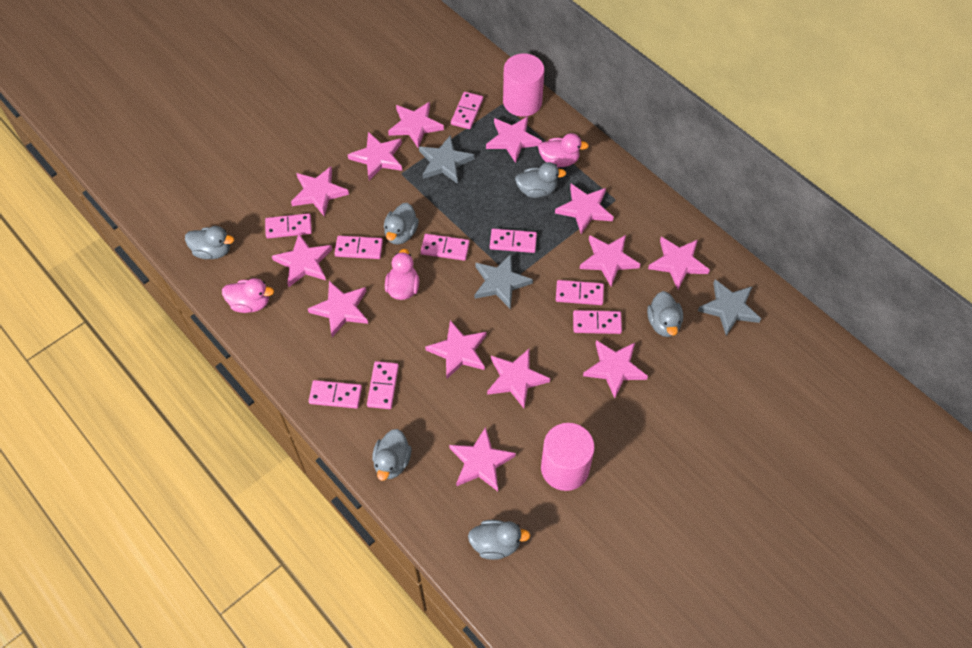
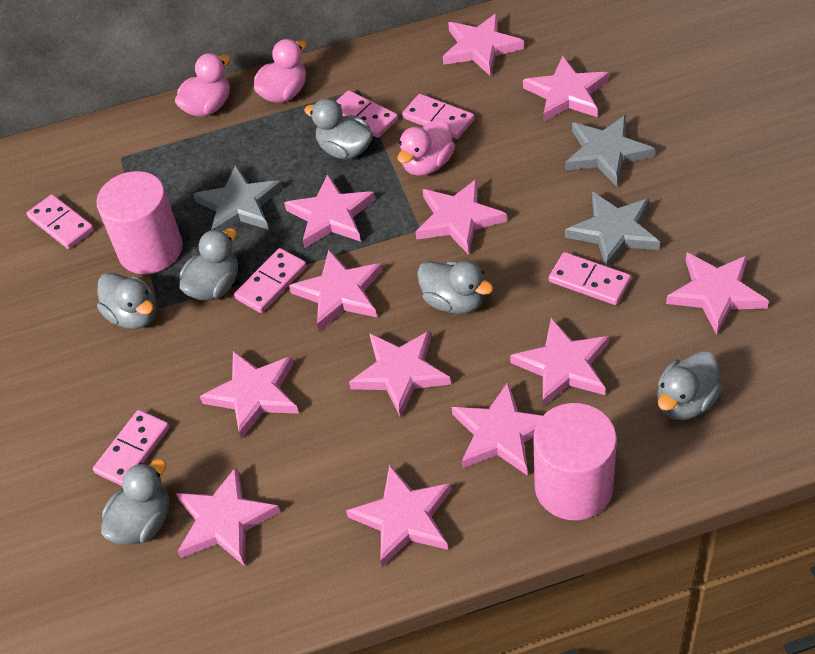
pink domino: [265,213,312,238] [309,380,362,409] [334,236,383,259] [367,361,399,409] [421,234,470,261] [451,92,483,129] [490,229,537,253] [556,280,604,305] [573,310,622,334] = 9 -> [27,194,94,249] [93,410,169,487] [234,248,307,313] [336,90,398,138] [402,94,474,139] [549,252,631,305] = 6
pink star: [272,234,332,287] [291,166,349,217] [308,281,368,337] [348,132,402,180] [388,102,444,148] [425,320,486,379] [449,427,516,491] [486,116,542,163] [487,349,550,408] [555,184,614,234] [580,235,640,286] [583,340,648,398] [648,237,710,289] = 13 -> [176,466,280,566] [200,351,299,439] [284,174,375,248] [289,250,382,331] [346,464,452,567] [349,330,451,417] [416,179,507,255] [443,13,524,76] [452,382,542,476] [510,318,609,407] [523,56,608,121] [666,253,769,335] = 12

